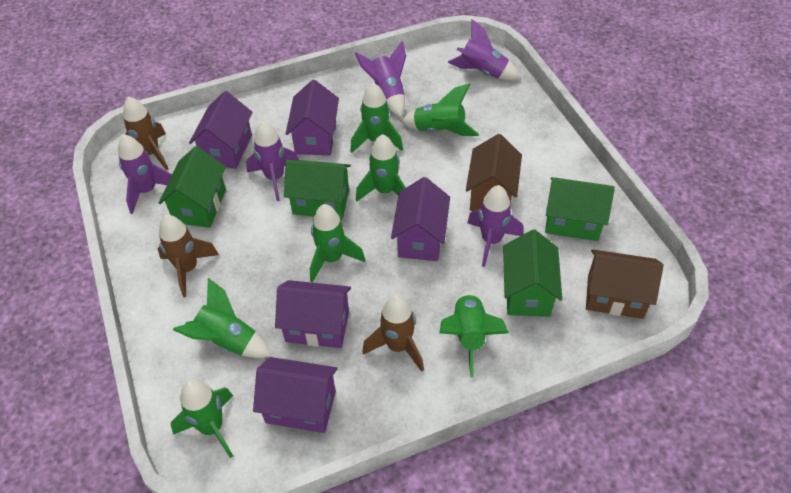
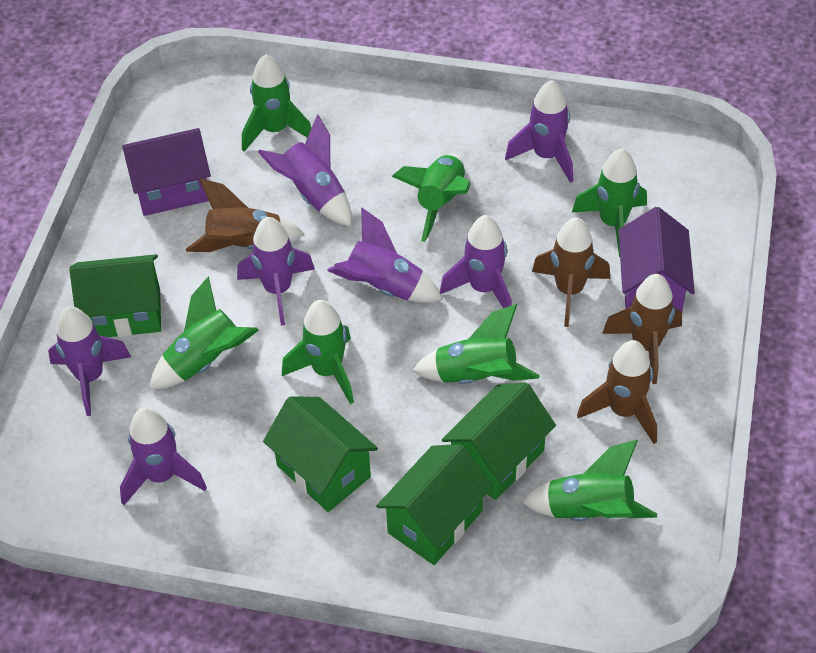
brown house: [466,134,522,211] [586,249,663,319] = 2 -> none = 0
brown rocket: [118,97,168,170] [157,215,219,297] [362,295,424,372] = 3 -> [186,178,304,252] [532,217,610,327] [577,340,657,444] [602,274,682,384] = 4
purple house: [189,91,253,169] [253,357,338,433] [275,280,351,348] [286,80,339,155] [391,177,450,261] = 5 -> [122,128,211,216] [619,207,695,312] = 2
purple rocket: [118,135,172,214] [246,121,299,201] [355,41,406,118] [448,19,520,80] [467,185,524,267] = 5 -> [48,306,131,416] [120,407,207,505] [237,217,315,326] [258,114,351,226] [327,207,443,303] [440,215,512,308] [505,80,573,183] = 7

